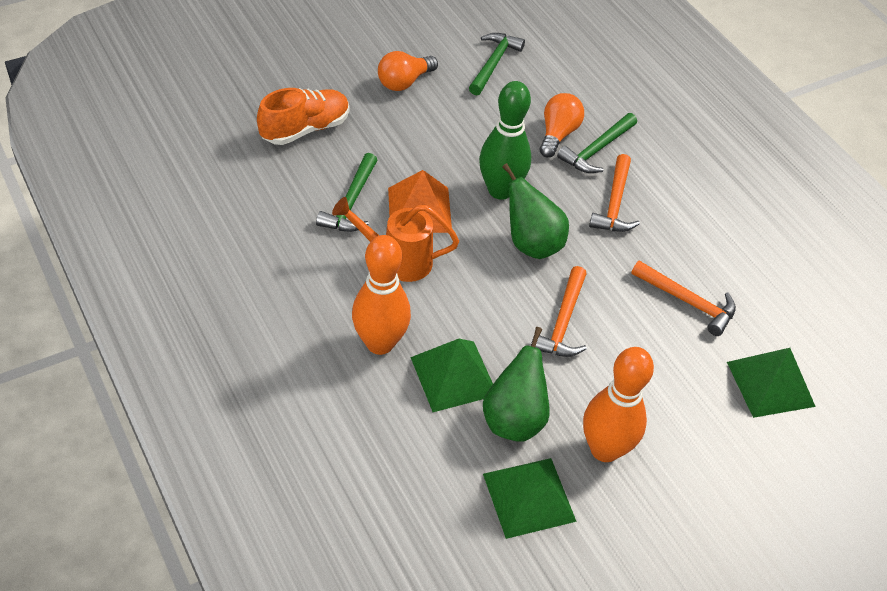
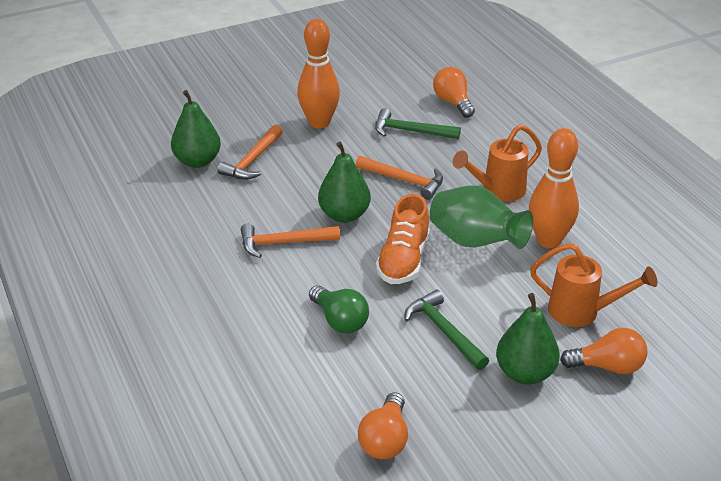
green bowling pin: [479,81,531,200] = 1 -> none = 0
green hammer: [316,153,377,232] [469,33,525,96] [557,113,637,173] = 3 -> [375,108,461,139] [404,290,489,370] = 2
green light bulb: none = 0 -> [309,285,369,333] = 1
green pear: [483,327,550,442] [502,163,569,259] = 2 -> [171,90,221,168] [318,142,371,223] [496,293,560,384] = 3
green pyramid: [410,339,493,412] [483,458,577,539] [727,348,816,418] = 3 -> none = 0
green vase: none = 0 -> [430,185,533,249] = 1
orange light bulb: [378,51,438,91] [540,93,584,157] = 2 -> [358,392,408,459] [433,67,475,118] [560,328,648,374] = 3
orange pyramid: [388,170,452,233] = 1 -> none = 0
orange watering can: [332,197,459,282] = 1 -> [453,124,542,202] [530,243,658,327] = 2

